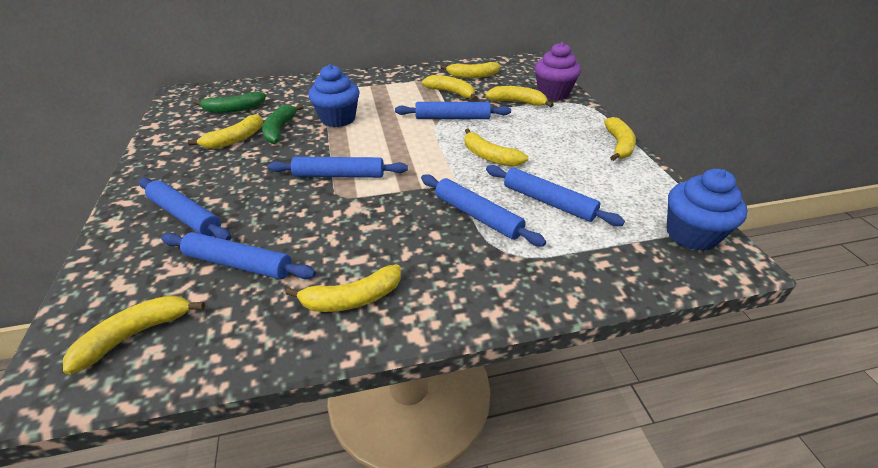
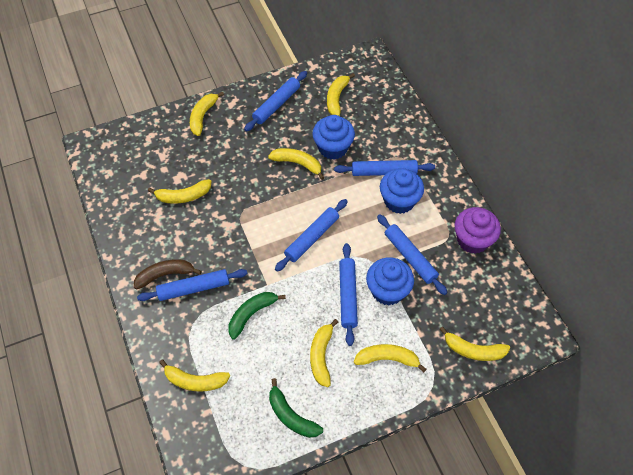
blue cupcake: [308,64,359,127] [667,169,748,251] = 2 -> [312,115,355,160] [366,257,414,306] [380,168,424,214] = 3
brown banana: none = 0 -> [134,259,202,290] = 1

